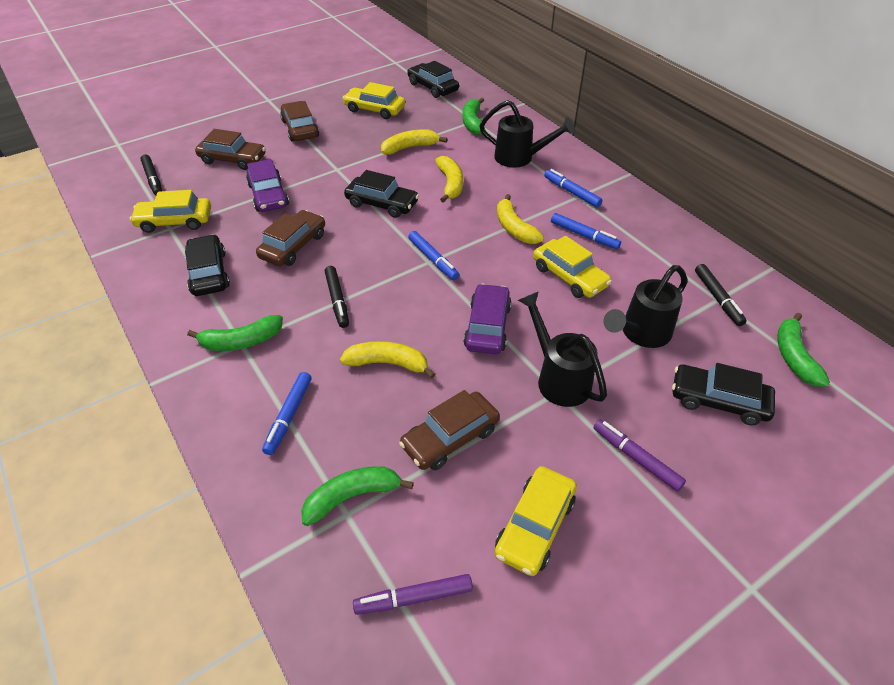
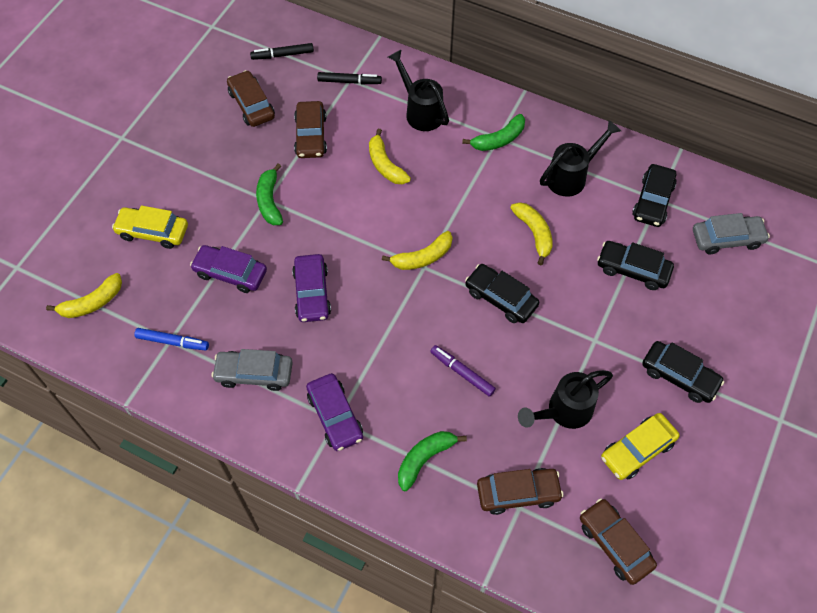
black marker: [140,155,162,195] [325,266,349,328] [695,264,747,326] = 3 -> [250,43,314,60] [317,72,382,84] = 2
blue marker: [262,372,312,455] [408,231,459,280] [544,169,603,207] [551,213,621,249] = 4 -> [134,328,209,351] = 1
green banana: [187,315,283,351] [301,466,414,526] [462,98,486,135] [777,313,830,387] = 4 -> [256,163,283,225] [398,431,467,491] [462,114,525,151] = 3
grey car: none = 0 -> [212,349,293,391] [693,213,770,254] = 2
purple car: [246,159,289,212] [463,284,512,354] = 2 -> [190,245,267,293] [292,254,331,322] [306,373,363,451] = 3
purple marker: [353,574,473,615] [594,420,686,491] = 2 -> [430,345,496,397] = 1
yellow car: [130,190,211,233] [343,82,405,119] [494,466,577,576] [533,236,612,298] = 4 -> [112,205,188,249] [601,413,680,480] = 2

